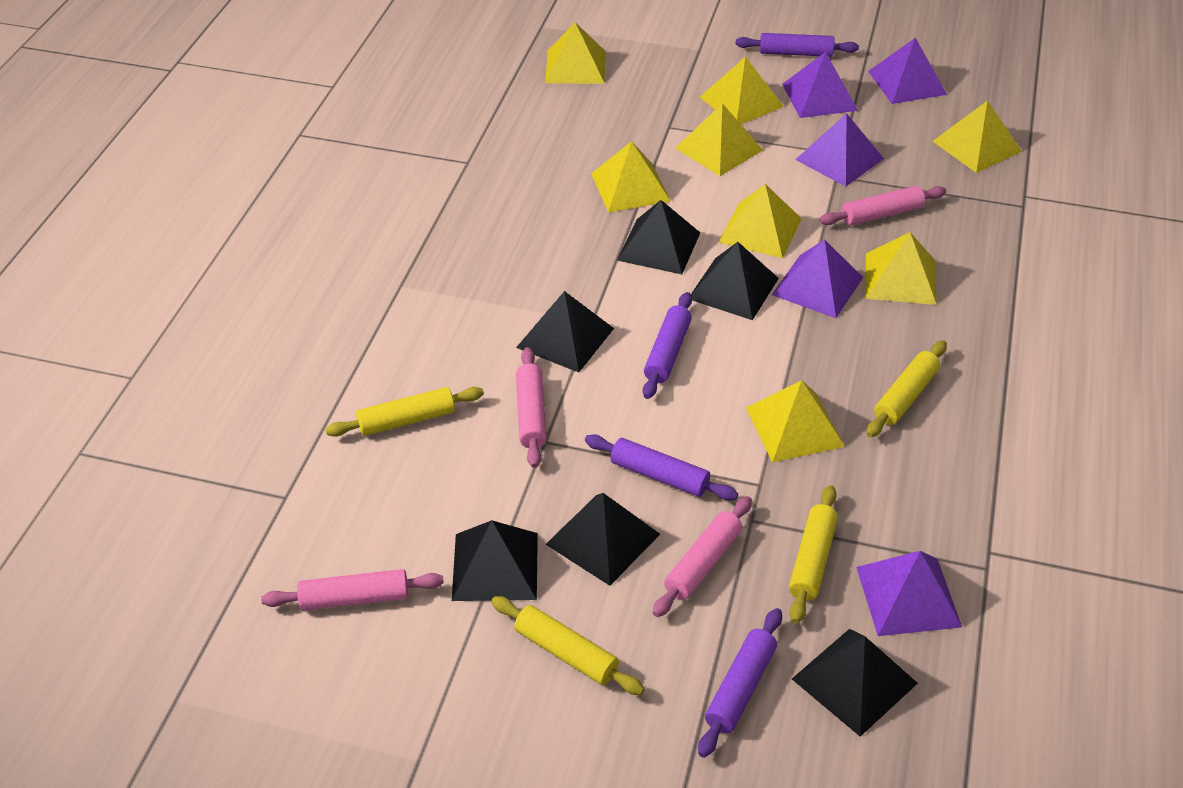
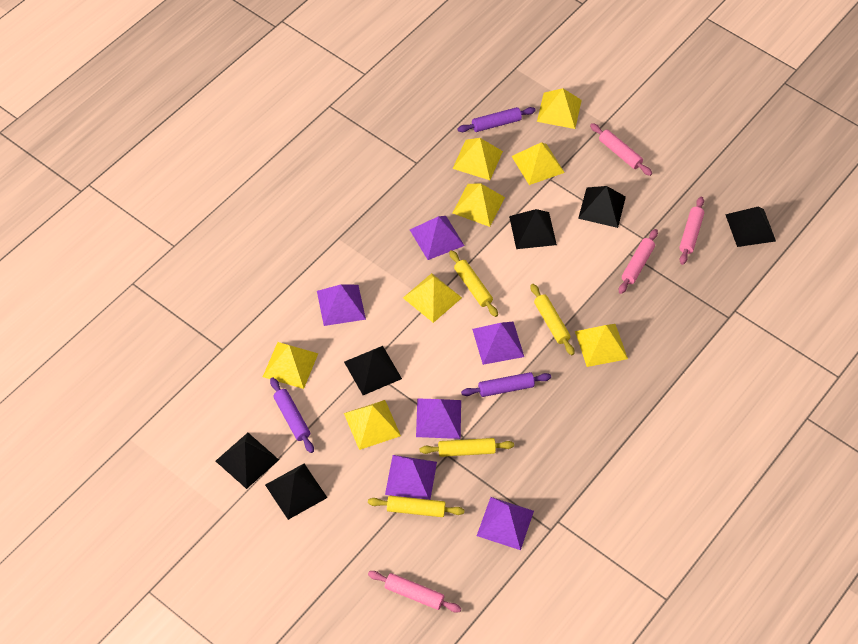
purple pyramid: [772,239,863,318] [782,52,858,118] [795,113,884,187] [856,551,962,636] [868,38,947,104] = 5 -> [317,284,366,326] [385,455,437,500] [410,216,464,260] [416,398,461,439] [472,322,524,365] [477,497,534,550] = 6
purple rolling pin: [585,434,738,501] [643,292,692,399] [698,608,782,758] [736,33,859,57] = 4 -> [270,378,314,453] [458,107,536,132] [461,372,551,397] = 3

